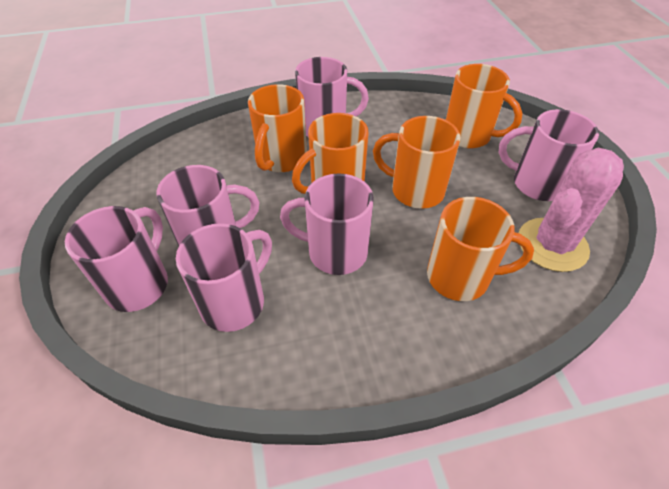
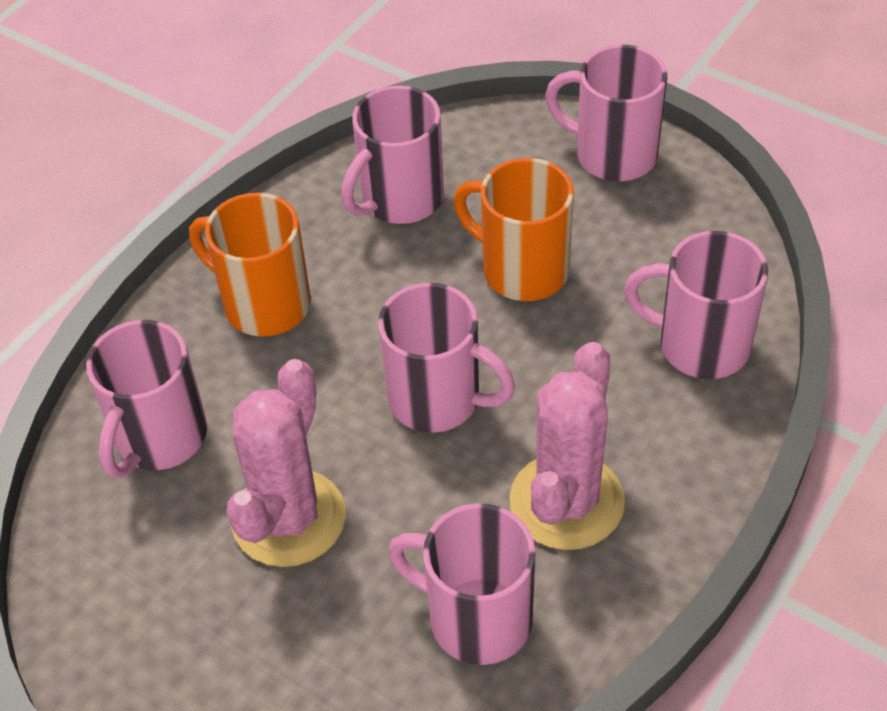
orange mug: [248,84,307,172] [292,113,369,194] [373,116,461,209] [427,197,534,301] [446,64,523,148] = 5 -> [189,193,311,337] [454,158,574,301] = 2
pink cactus: [519,148,624,272] = 1 -> [226,359,346,567] [509,342,625,550] = 2

